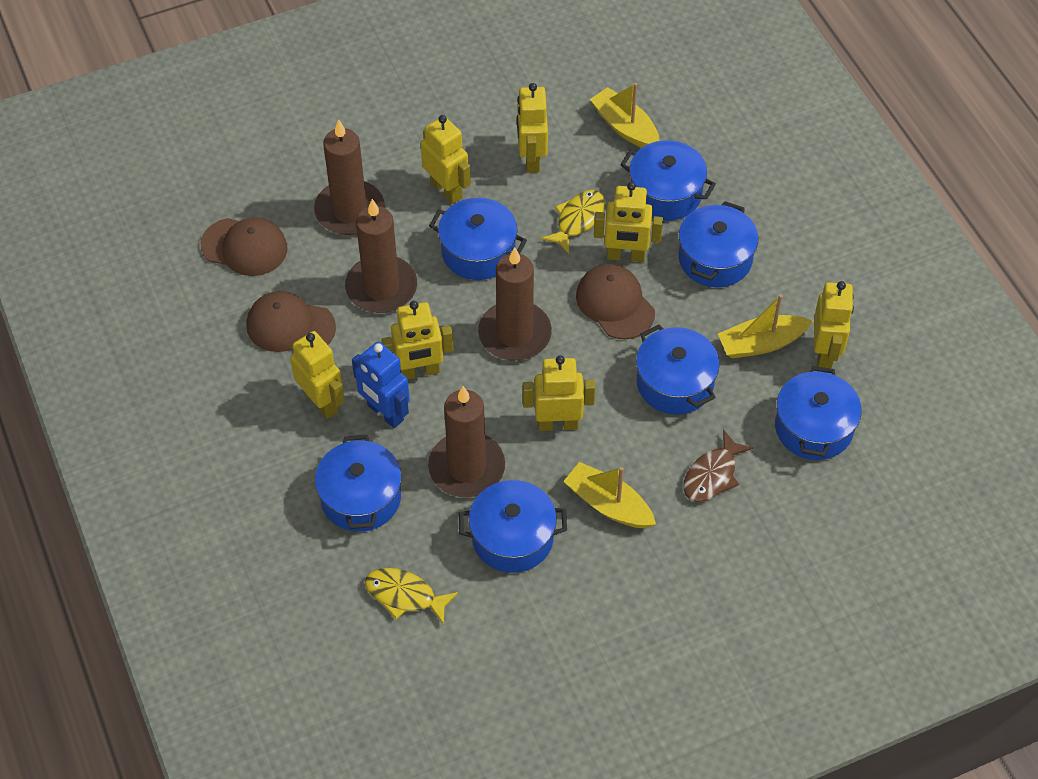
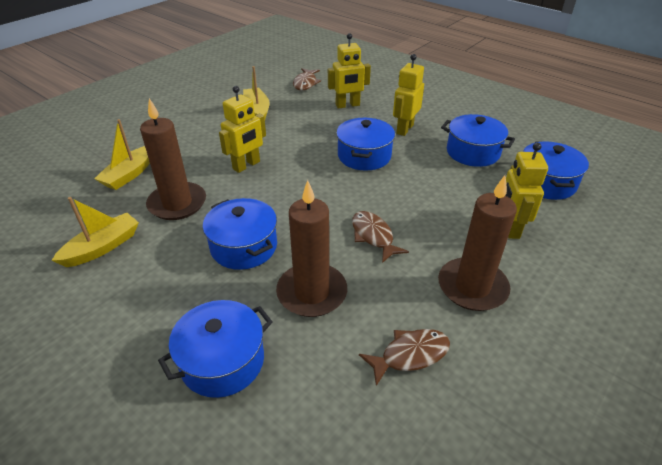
blue pot: [315,434,402,532] [429,198,527,280] [459,480,567,573] [620,140,716,221] [636,324,720,414] [678,201,758,287] [775,366,862,460] = 7 -> [158,300,273,398] [203,198,277,270] [336,118,395,171] [441,114,515,167] [523,141,589,200] = 5
blue robot: [352,341,410,428] = 1 -> none = 0
brown candle: [314,119,385,235] [345,199,417,313] [428,386,505,497] [478,247,552,361] = 4 -> [140,98,206,220] [276,180,347,317] [438,175,517,311] = 3
brown cap: [201,218,288,276] [247,291,336,352] [576,264,655,339] = 3 -> none = 0
brown fish: [683,429,754,502] = 1 -> [293,68,321,90] [352,211,409,263] [359,329,450,386] = 3
yellow fish: [365,568,458,625] [541,190,605,254] = 2 -> none = 0
yellow robot: [290,331,345,419] [381,301,453,379] [421,115,471,204] [517,83,548,173] [523,355,595,431] [594,182,663,262] [814,281,854,369] = 7 -> [219,86,266,173] [328,33,371,109] [393,54,424,136] [505,143,548,239] = 4

